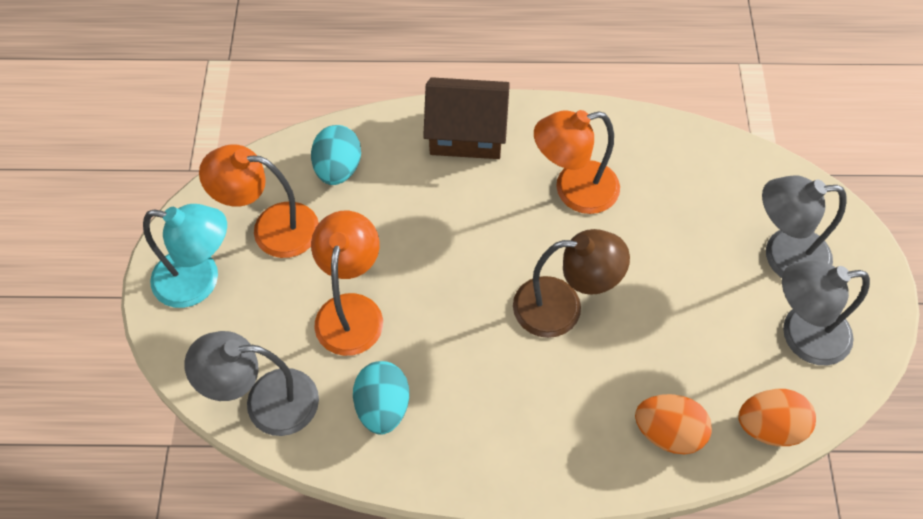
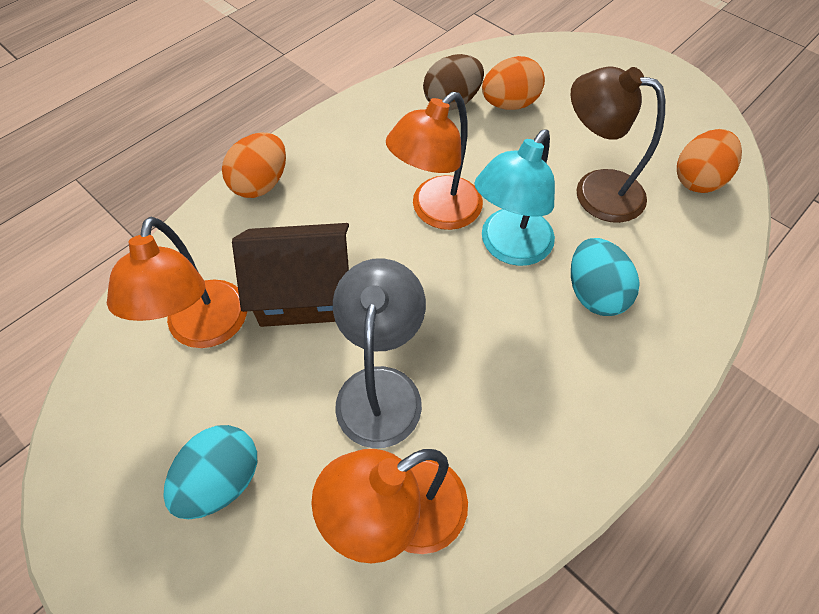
brown egg: none = 0 -> [423,54,484,111] = 1
grey lamp: [184,331,319,436] [762,176,847,278] [782,260,870,365] = 3 -> [333,258,426,448] = 1
orange egg: [635,394,712,454] [738,389,816,446] = 2 -> [222,132,286,198] [482,56,545,110] [677,129,742,193] = 3

